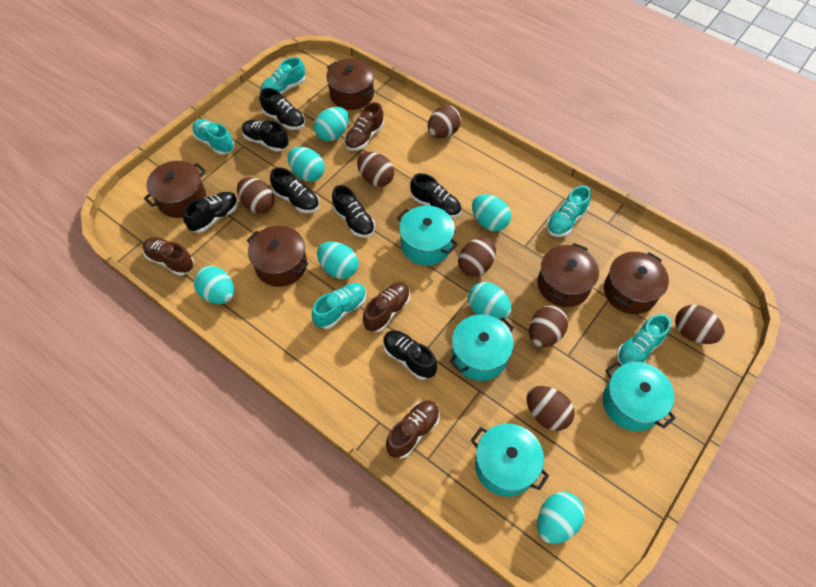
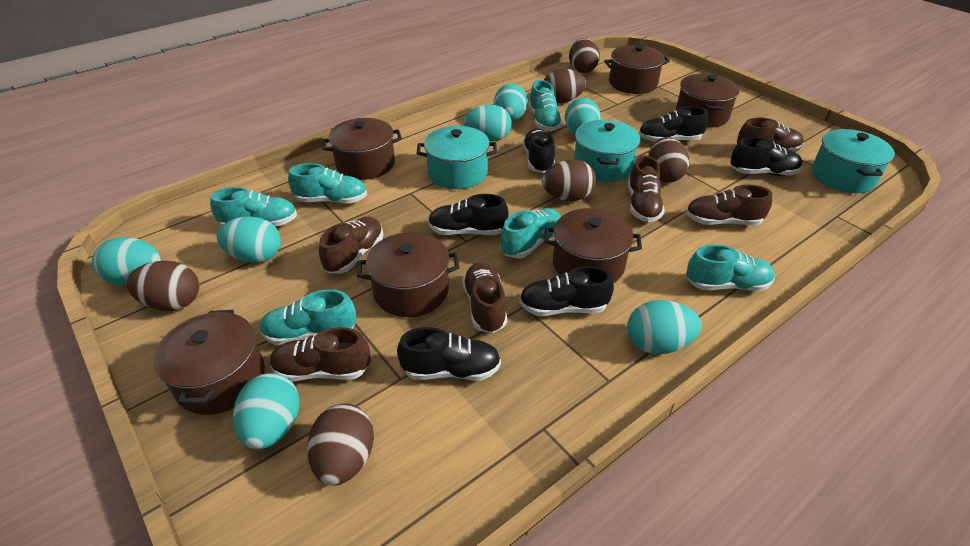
black shoe: [183,192,238,233] [242,120,289,152] [260,88,305,130] [270,167,319,213] [332,185,375,238] [383,330,437,380] [410,173,461,218] = 7 -> [397,327,501,381] [428,194,509,235] [519,266,614,316] [523,128,555,173] [639,106,708,142] [730,137,802,176] = 6
brown egg: [237,177,275,214] [357,152,394,187] [428,105,461,138] [458,237,496,277] [527,386,575,431] [529,305,568,347] [675,305,725,344] = 7 -> [126,261,199,311] [307,404,374,486] [542,160,596,201] [544,69,586,103] [569,38,600,73] [648,137,689,183] = 6
brown pot: [144,161,206,218] [247,226,309,287] [326,59,375,110] [538,243,599,307] [604,252,669,314] = 5 -> [154,310,265,415] [322,118,402,180] [357,232,459,317] [544,208,642,283] [604,45,670,94] [676,74,740,128] = 6
brown shoe: [143,237,194,276] [345,102,384,151] [363,282,410,332] [386,401,440,458] = 4 -> [270,327,371,382] [319,217,383,273] [462,262,507,333] [628,155,665,222] [686,185,772,225] [737,118,804,152] = 6
turquoise pot: [397,206,458,265] [449,315,514,381] [471,424,549,497] [603,361,676,431] = 4 -> [417,126,497,189] [574,120,640,182] [812,129,895,193] = 3
turquoise shoe: [192,119,235,155] [260,57,305,95] [312,283,366,329] [547,186,591,237] [617,314,671,365] = 5 -> [210,187,297,226] [259,289,357,345] [288,163,367,204] [500,208,561,258] [529,80,563,131] [686,244,775,291] = 6

